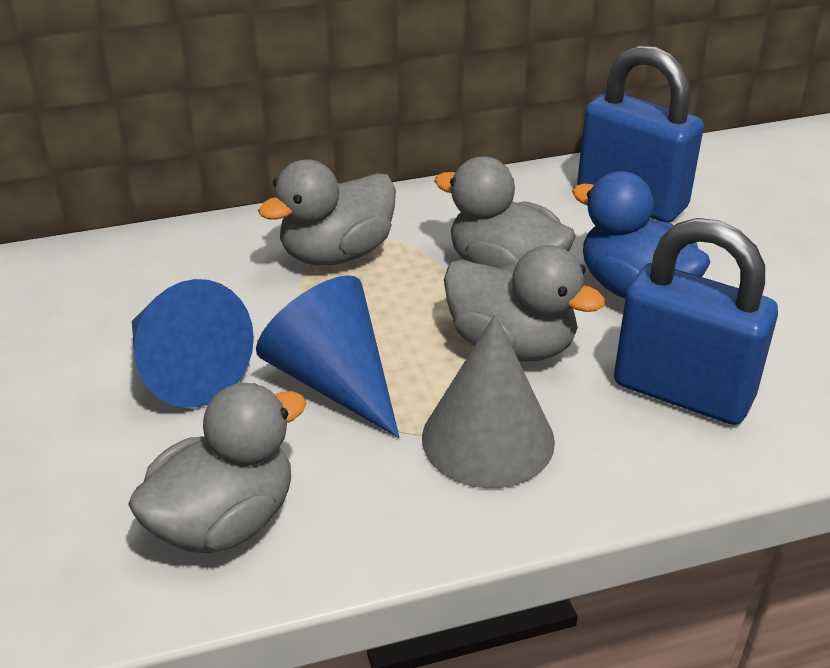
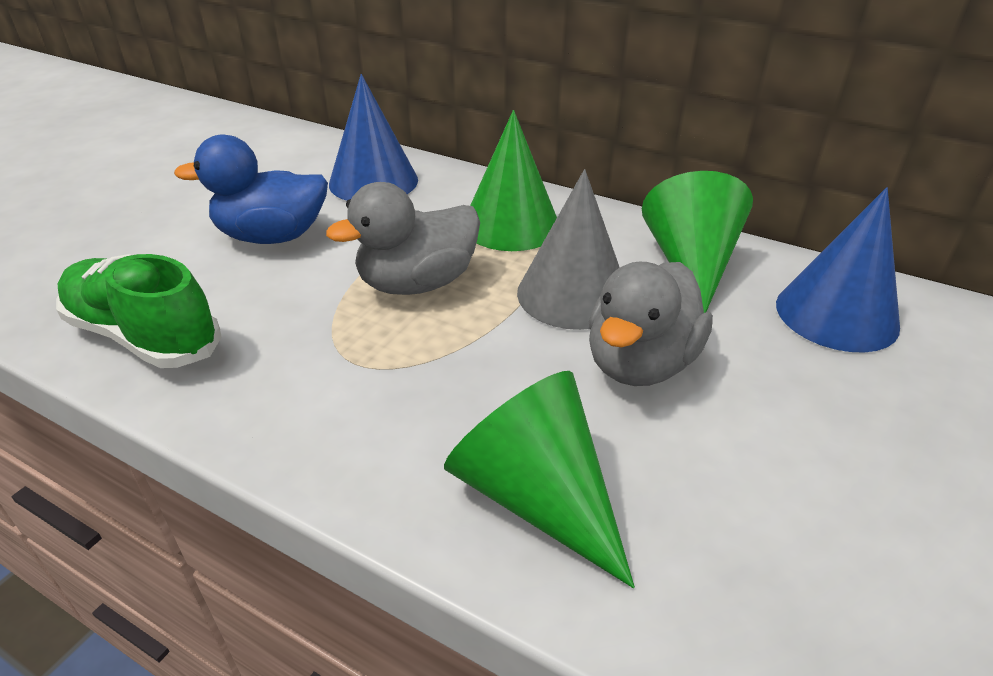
blue padlock: [577,45,704,223] [614,218,778,425] = 2 -> none = 0
green cone: none = 0 -> [444,371,635,588] [470,110,557,251] [642,171,753,313] = 3
green shoe: none = 0 -> [56,254,222,368] = 1
grey duck: [128,383,307,553] [258,159,396,265] [434,156,576,268] [444,245,605,361] = 4 -> [326,182,480,295] [589,262,713,386] = 2

